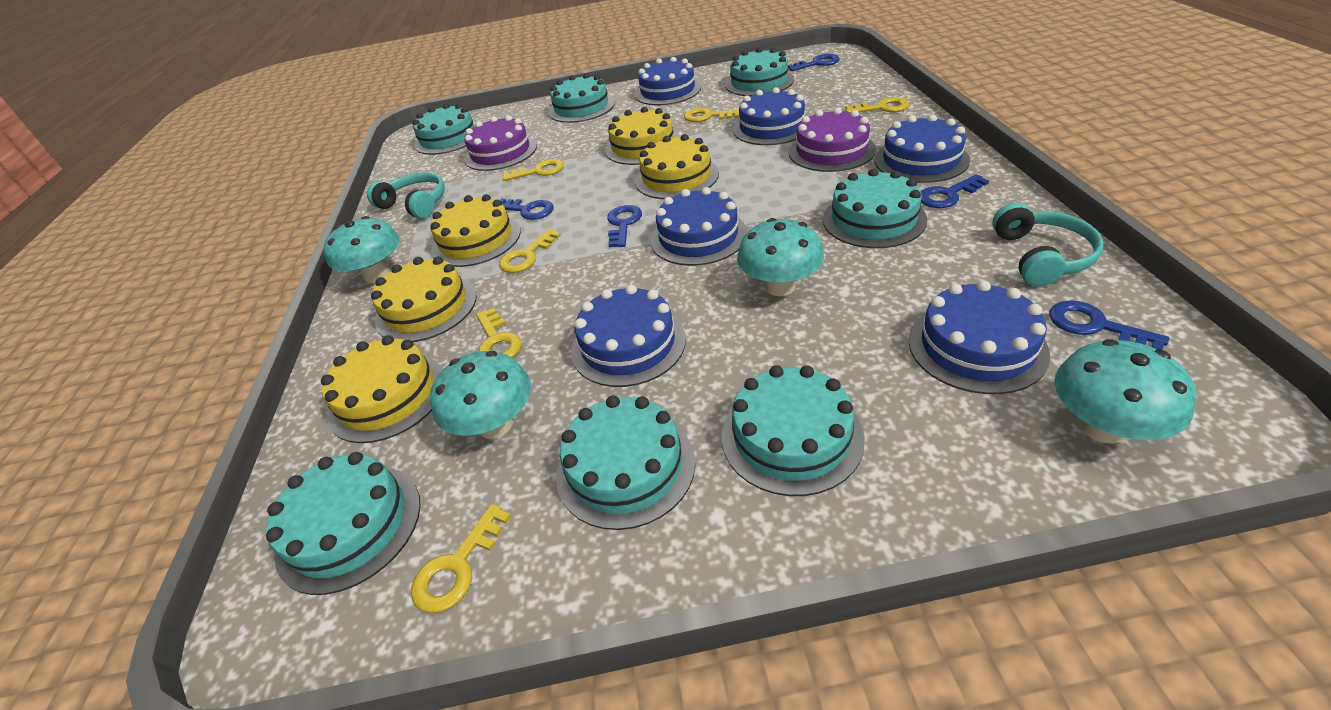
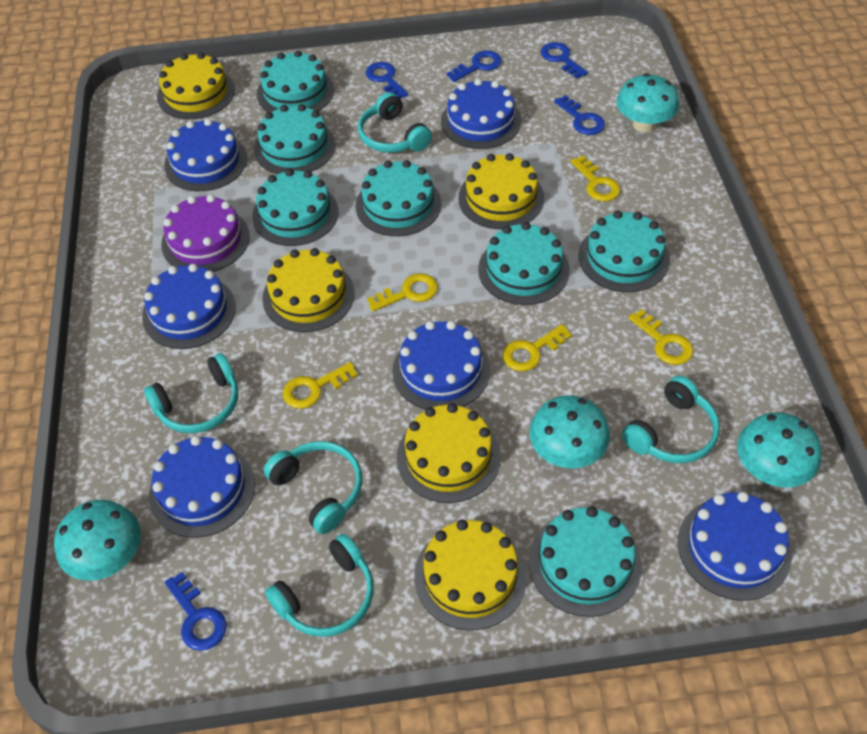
purple cake: [464,115,537,171] [789,108,876,172] = 2 -> [161,195,250,272] = 1
turquoise headphones: [367,172,445,219] [992,203,1103,286] = 2 -> [144,353,238,433] [264,441,362,534] [265,534,374,637] [358,92,432,153] [622,376,720,463] = 5
yellow key: [411,504,511,613] [476,308,522,358] [499,229,561,273] [503,159,564,181] [684,108,739,122] [846,97,909,113] = 6 -> [283,362,358,409] [367,273,438,312] [502,324,572,371] [571,155,620,201] [629,309,693,365] = 5

